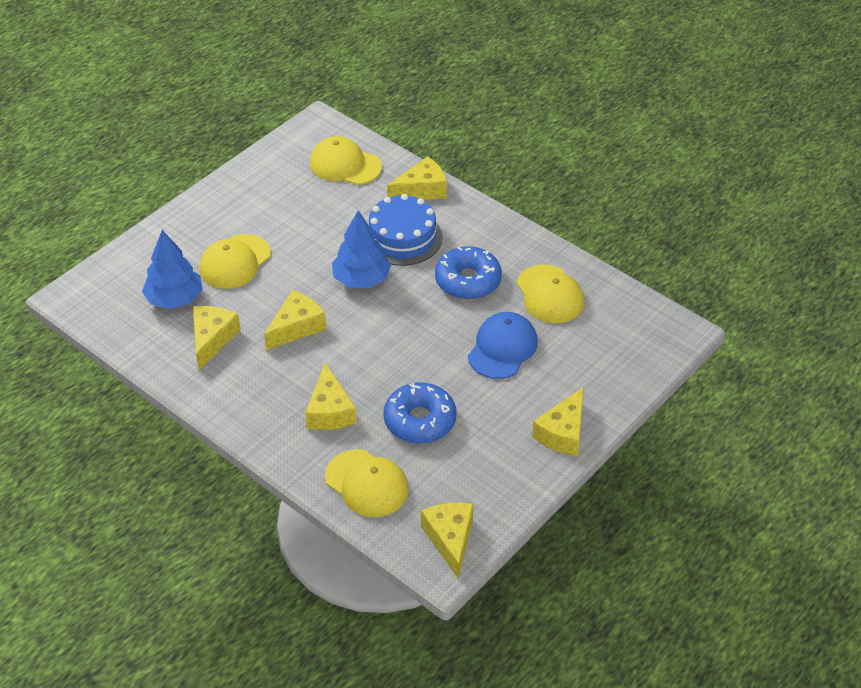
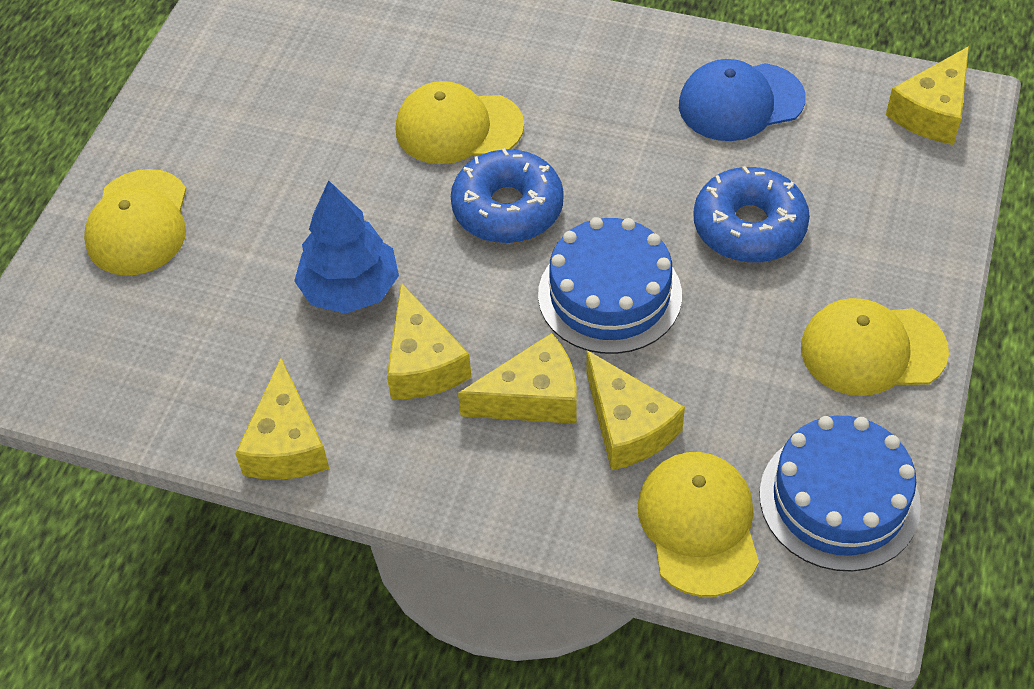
blue cake: [368,194,443,266] = 1 -> [538,217,682,354] [760,415,921,572] = 2
blue tree: [142,230,203,309] [332,210,391,288] = 2 -> [294,180,399,314] = 1
yellow cheese: [193,306,241,370] [264,290,326,350] [305,363,357,430] [387,156,447,200] [421,503,474,579] [532,387,584,456] = 6 -> [235,358,329,480] [387,283,472,399] [458,333,577,424] [586,350,685,471] [886,46,969,145] = 5

